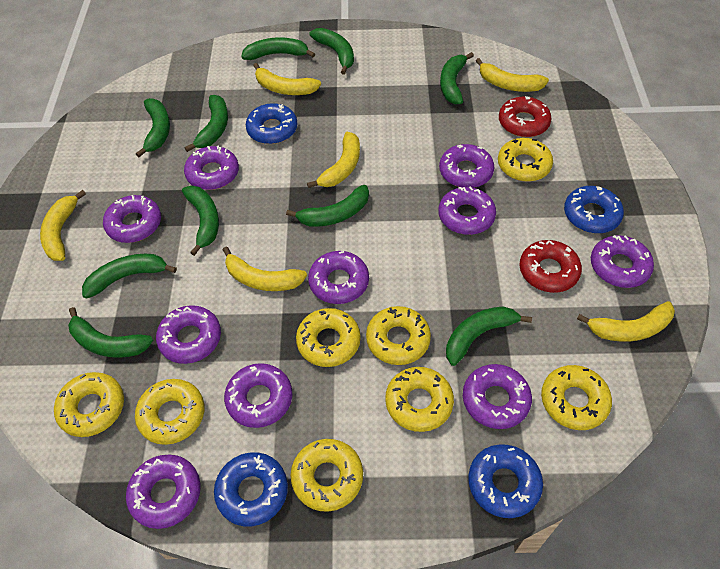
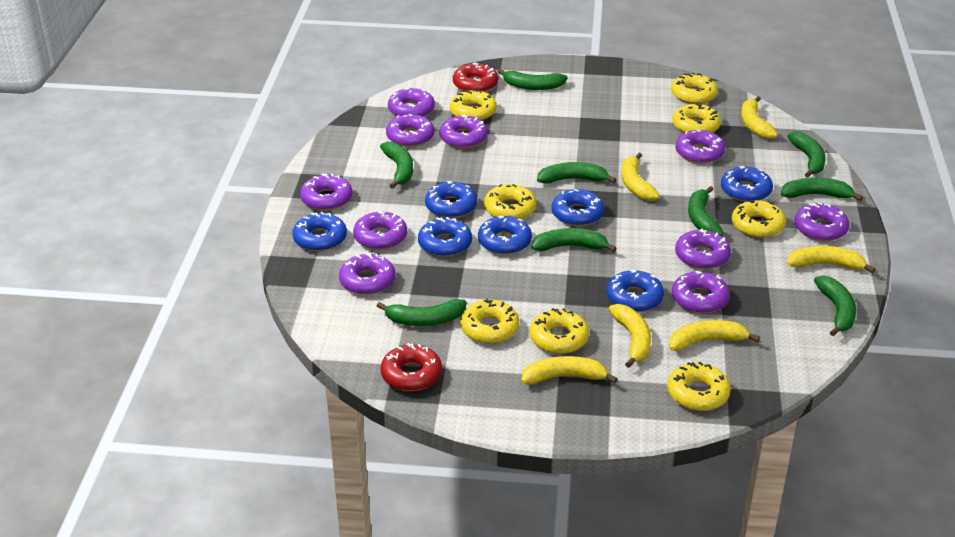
blue donut: [214,452,288,526] [246,103,298,144] [468,444,543,518] [564,186,624,233] = 4 -> [292,212,347,251] [418,217,472,257] [425,181,477,218] [478,216,532,255] [551,189,604,226] [607,270,664,312] [721,166,773,202] = 7
green banana: [68,307,153,358] [82,254,177,298] [136,98,170,157] [182,186,219,256] [185,95,228,152] [241,37,315,60] [286,185,369,227] [310,28,354,75] [440,52,474,104] [446,307,532,366] = 10 -> [377,299,467,326] [380,142,413,189] [498,68,567,90] [531,228,617,252] [537,162,616,184] [688,186,724,236] [781,177,863,201] [787,131,826,178] [814,275,856,336] = 9

